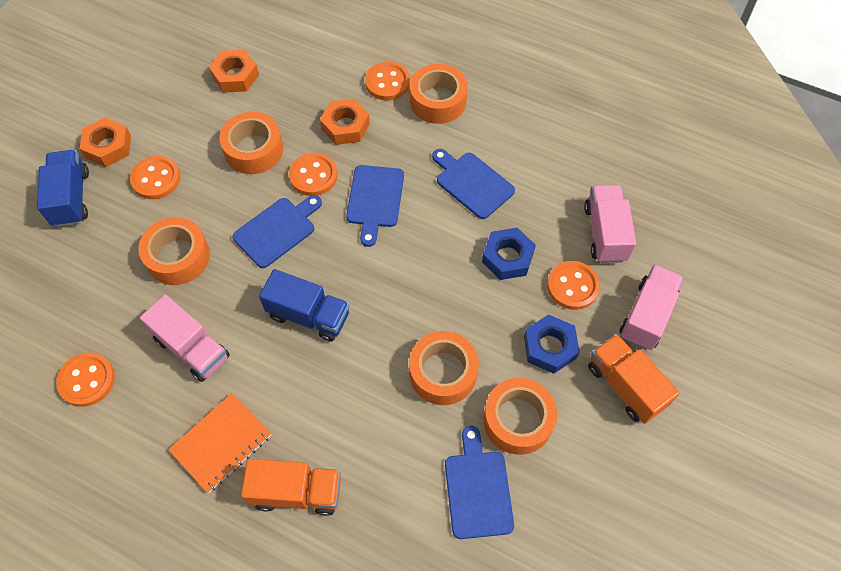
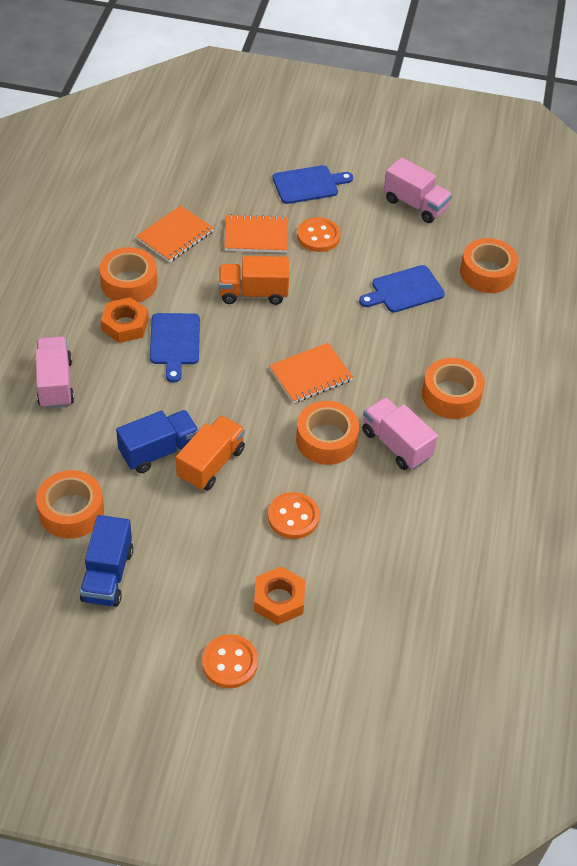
blue cutting board: [232,195,322,268] [346,165,404,247] [432,149,515,219] [445,426,514,539] = 4 -> [150,313,200,383] [272,165,353,204] [359,265,445,312] = 3
blue nut: [482,228,536,280] [524,314,579,374] = 2 -> none = 0
orange button: [56,352,115,407] [130,156,180,199] [289,153,337,196] [365,62,410,100] [547,261,600,310] = 5 -> [202,634,258,688] [268,492,319,539] [297,217,341,252] = 3
orange notebook: [168,393,271,493] = 1 -> [136,205,214,262] [224,214,288,253] [269,343,353,403] = 3
orange nut: [80,117,131,167] [209,50,259,93] [320,99,370,145] = 3 -> [101,297,149,343] [254,566,305,625] = 2

